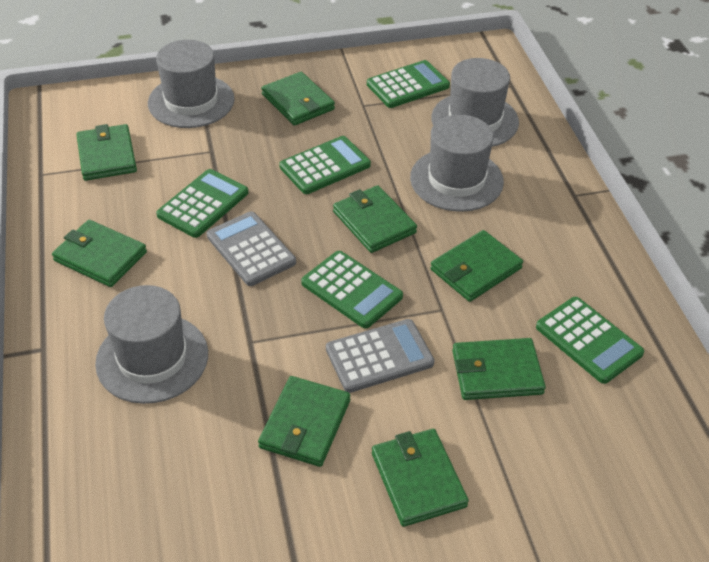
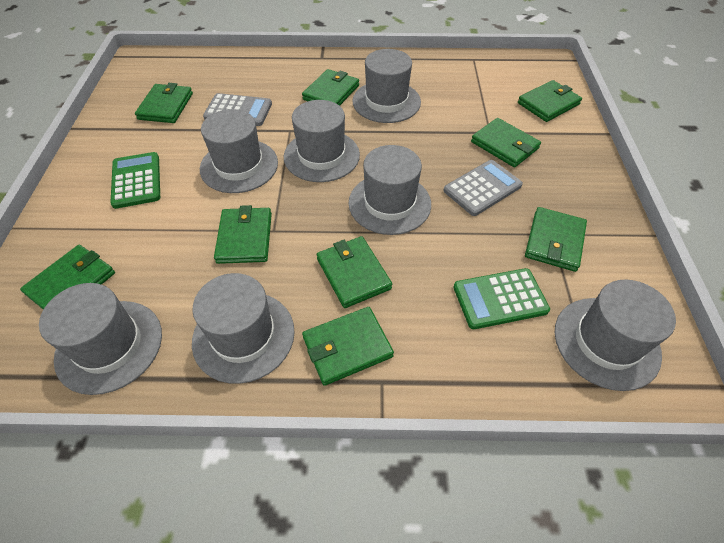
green calculator: [156,169,248,238] [279,136,371,194] [301,251,403,329] [367,60,450,108] [536,297,644,384] = 5 -> [110,152,160,209] [453,268,550,329] = 2
green wallet: [52,220,147,287] [76,124,137,181] [258,376,350,467] [261,72,335,126] [333,185,417,253] [372,429,469,527] [430,230,523,302] [452,338,546,400] = 8 -> [20,245,115,310] [135,83,193,123] [214,205,272,264] [302,69,359,106] [302,307,394,386] [317,236,392,308] [471,118,541,168] [518,80,582,122] [525,207,587,272] = 9
grey hat: [95,285,208,404] [148,40,235,128] [410,115,504,212] [431,58,519,147] = 4 -> [39,283,162,395] [192,273,295,384] [200,109,278,193] [284,100,360,182] [349,145,431,235] [352,49,421,123] [555,279,676,391] = 7

